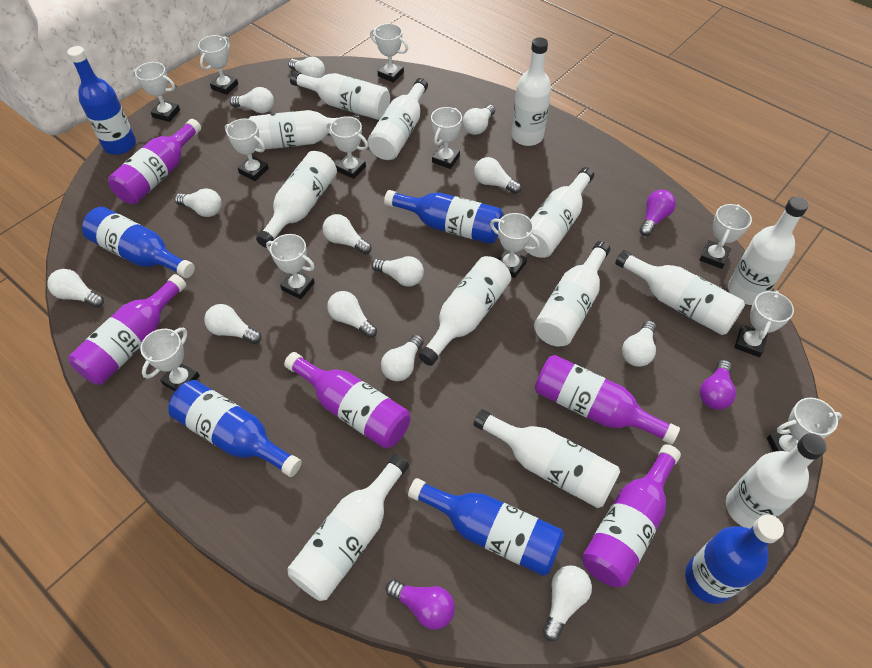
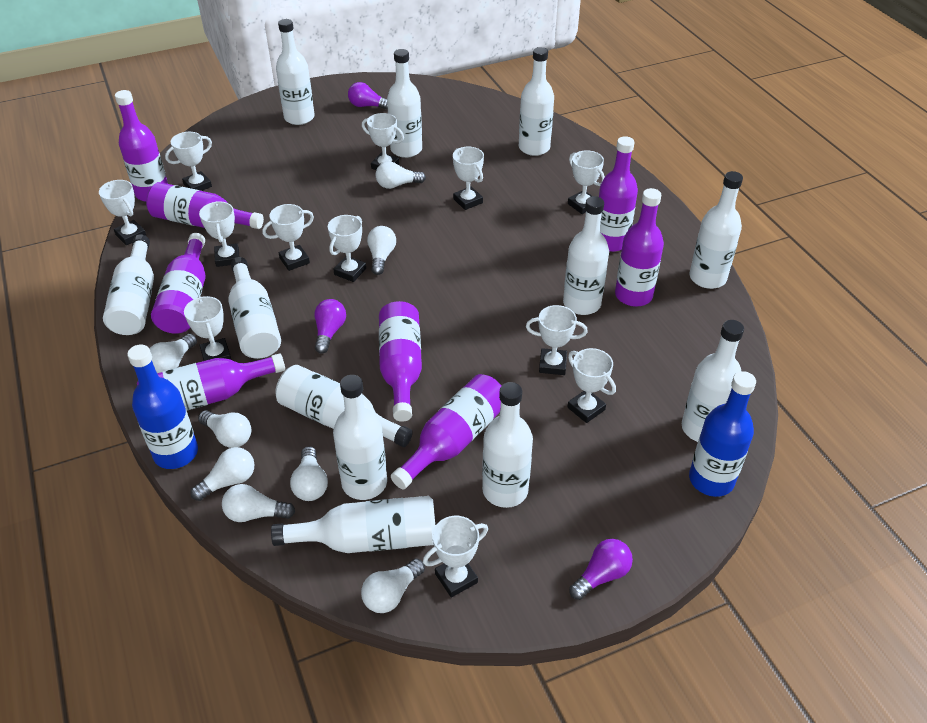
blue bottle: [67,46,136,155] [82,207,195,278] [168,380,302,477] [384,190,503,244] [408,478,564,576] [685,515,784,604] = 6 -> [127,344,198,469] [689,371,756,497] = 2
purple bottle: [68,274,186,385] [108,119,201,204] [284,352,410,449] [535,355,680,445] [582,444,681,587] = 5 -> [115,90,168,202] [137,353,285,410] [146,182,264,229] [151,233,206,333] [379,301,422,422] [391,374,501,489] [599,136,638,252] [615,188,664,307] = 8
white bottle: [249,110,360,149] [256,151,337,248] [288,454,409,601] [290,71,390,120] [367,78,428,160] [418,256,511,366] [473,409,620,508] [512,37,551,146] [524,167,594,258] [534,241,610,346] [615,250,745,335] [726,433,827,529] [728,197,808,305] = 13 -> [103,234,154,335] [228,257,281,359] [271,496,435,553] [276,19,315,125] [276,365,413,447] [333,375,387,500] [387,49,422,158] [482,382,533,508] [519,47,554,156] [563,196,609,315] [682,320,744,442] [689,171,743,289] = 12
white light bulb: [47,269,104,308] [175,188,221,217] [204,304,262,344] [230,87,274,113] [288,57,325,78] [322,214,372,254] [327,291,377,338] [372,256,424,287] [381,334,424,381] [463,105,495,135] [474,157,521,194] [543,566,592,641] [622,321,656,367] = 13 -> [149,333,197,373] [190,447,254,501] [198,410,251,448] [222,484,295,522] [290,446,328,501] [361,558,425,613] [367,226,396,275] [376,161,426,189] = 8

